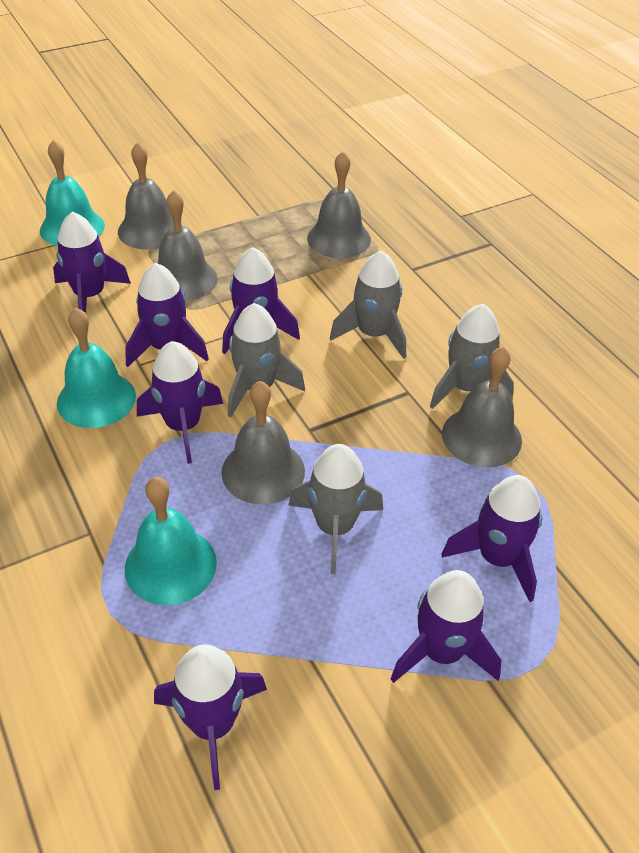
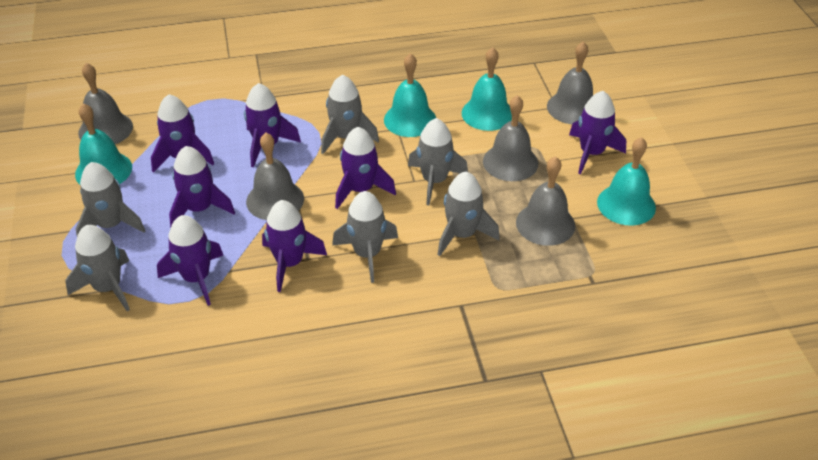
grey rocket: [228,303,305,417] [289,444,383,574] [330,251,406,359] [430,304,514,409] = 4 -> [65,225,130,311] [76,162,145,236] [321,75,379,154] [332,191,398,283] [408,118,468,205] [438,172,500,256] = 6
turquoise bell: [40,139,105,246] [57,308,136,428] [125,477,217,605] = 3 -> [75,103,132,185] [384,53,436,137] [461,47,512,131] [597,137,656,226] = 4

